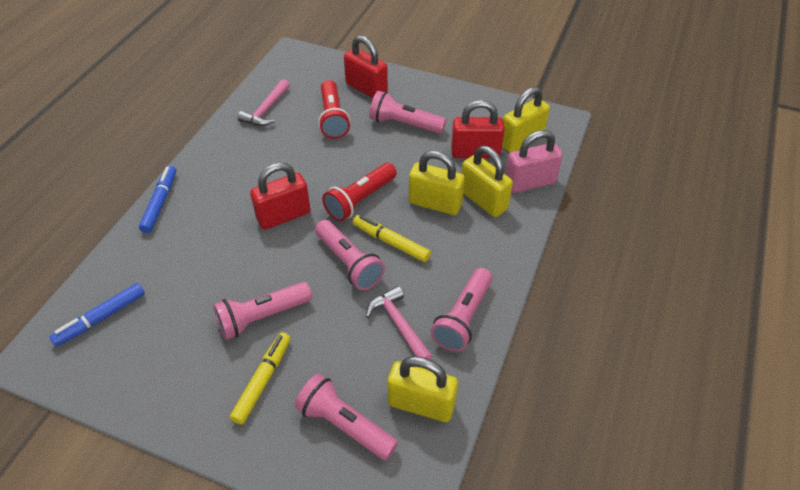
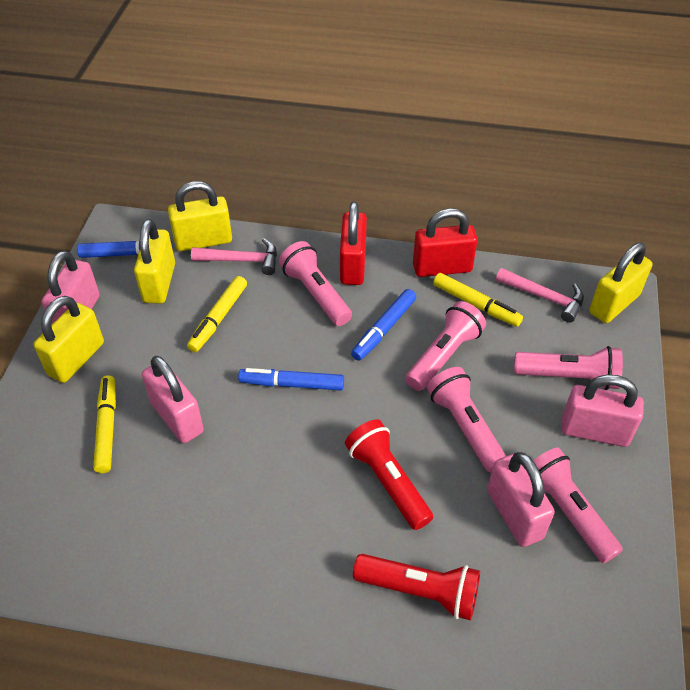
blue marker: [49,283,145,346] [139,166,176,233] = 2 -> [77,241,173,258] [238,368,344,391] [351,289,416,361] = 3
pink padlock: [505,130,563,193] = 1 -> [41,251,100,325] [142,356,204,443] [487,452,555,547] [561,374,644,447] = 4
red padlock: [250,162,311,230] [344,35,388,98] [451,100,505,158] = 3 -> [340,201,367,285] [413,208,478,277] = 2
yellow marker: [230,332,290,425] [353,215,431,262] = 2 -> [93,375,116,473] [187,276,247,352] [433,273,523,327] = 3

